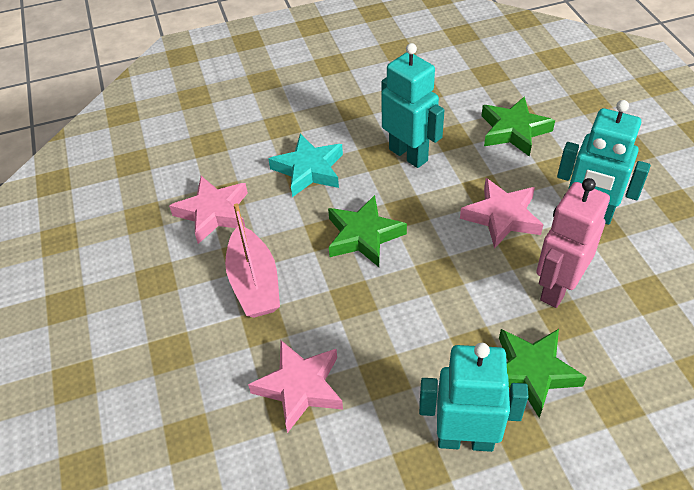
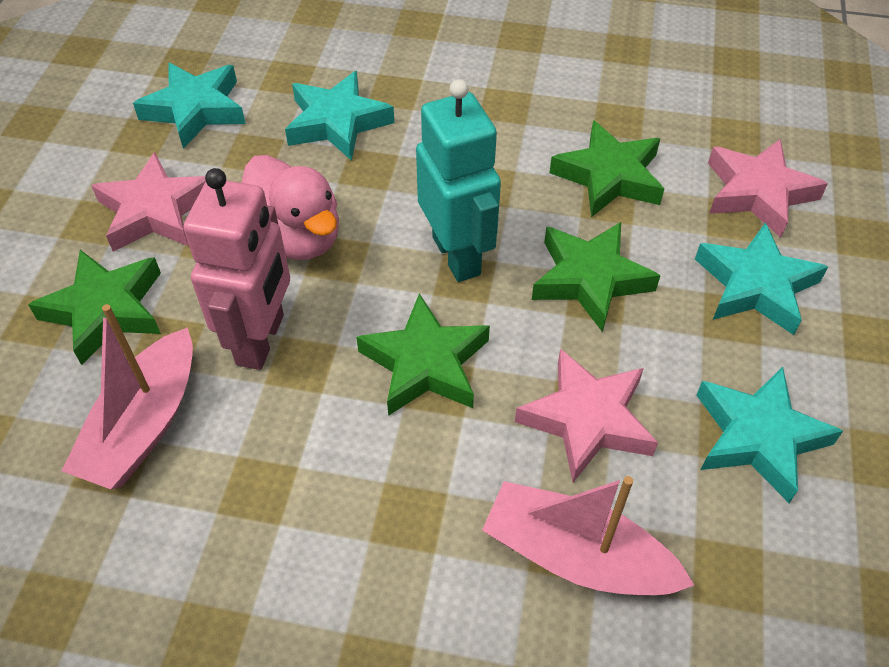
green star: [328,195,407,267] [481,96,555,157] [499,329,587,418] = 3 -> [28,250,161,365] [356,294,490,416] [532,222,661,332] [550,120,664,217] = 4
pink boat: [225,203,280,318] = 1 -> [62,304,193,489] [482,476,694,596] = 2
pink duck: none = 0 -> [242,155,339,260] = 1
turquoise robot: [381,43,444,168] [419,343,528,452] [557,100,651,225] = 3 -> [416,79,501,282] = 1
turquoise star: [268,134,343,197] = 1 -> [133,63,246,149] [285,71,394,161] [695,222,828,335] [696,367,843,503] = 4

